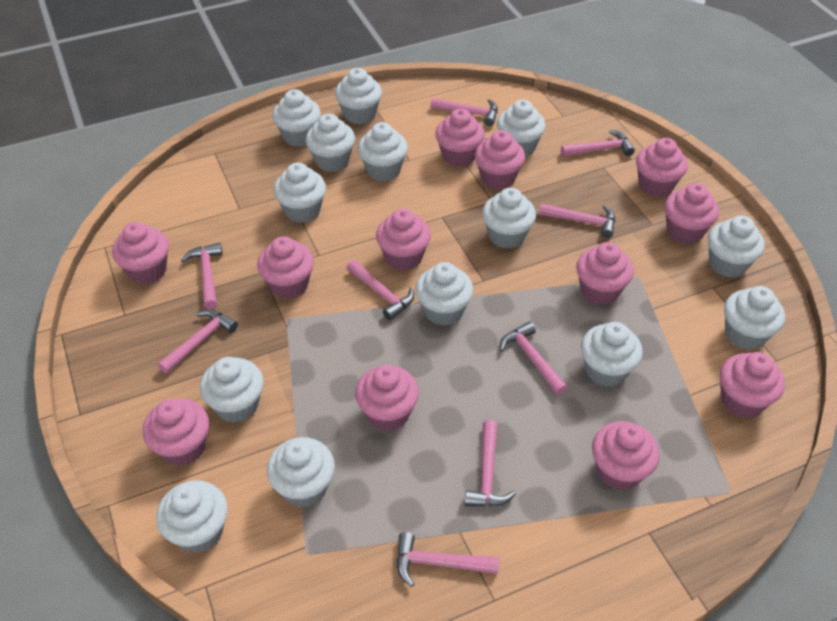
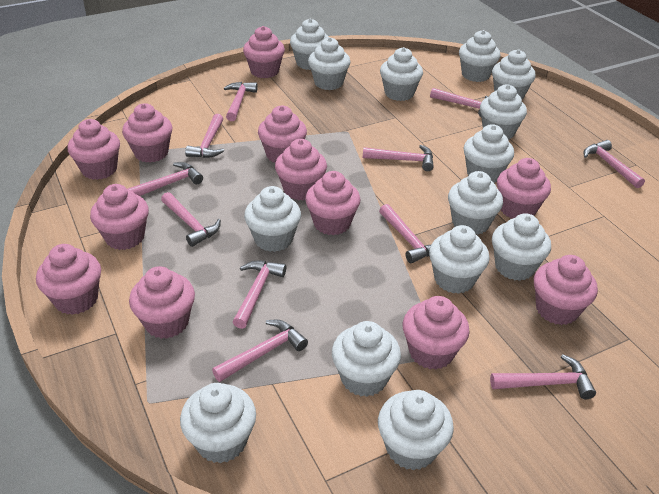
pink hammer: [158,309,238,374] [181,242,223,309] [347,260,414,320] [396,532,499,587] [431,98,498,126] [465,420,516,507] [500,321,568,395] [539,203,615,238] [561,130,635,157] = 9 -> [128,162,203,196] [161,192,221,247] [185,114,224,158] [212,320,308,382] [224,82,258,121] [233,261,286,329] [363,145,434,171] [379,204,432,263] [430,88,488,117] [490,354,596,399] [584,140,645,188] = 11

